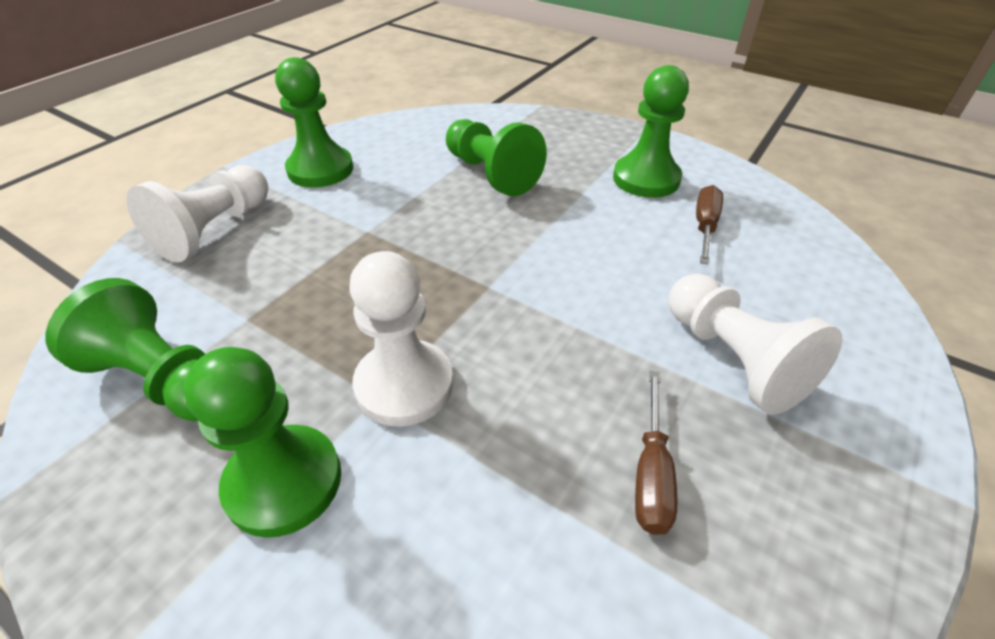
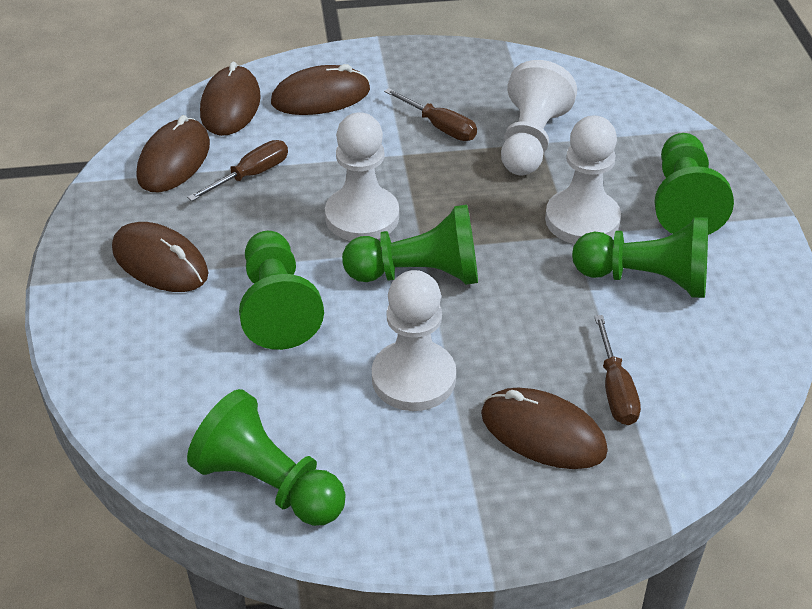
brown mouse: none = 0 -> [112,222,209,292] [137,115,210,193] [200,62,261,136] [271,64,370,115] [481,388,608,469] = 5
brown screwdriver: [635,371,677,535] [696,185,723,265] = 2 -> [187,140,288,201] [384,88,477,141] [594,315,641,425] = 3
white pawn: [127,165,268,262] [349,251,453,427] [668,273,843,415] = 3 -> [325,112,399,241] [372,270,456,411] [501,60,577,175] [545,116,621,244] = 4

